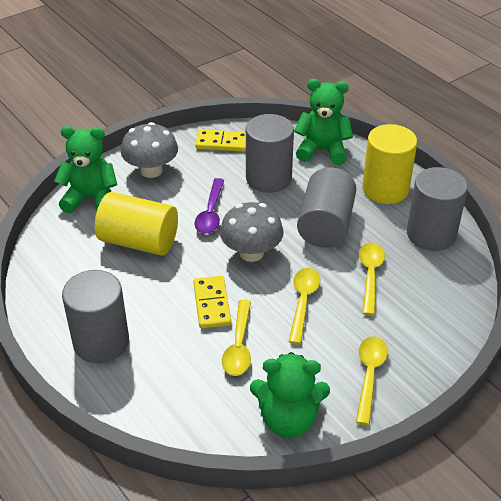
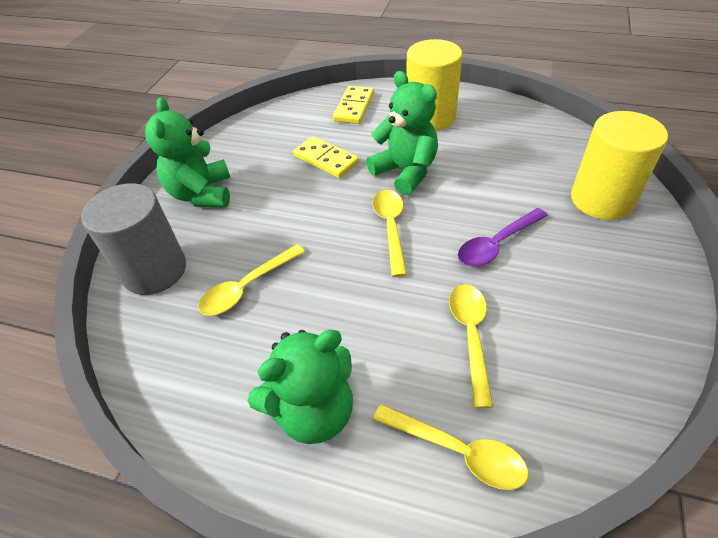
grey cylinder: [62,270,129,363] [246,114,294,193] [297,167,357,248] [407,167,468,251] = 4 -> [81,183,186,295] = 1
grey mushroom: [121,122,178,178] [220,202,284,262] = 2 -> none = 0

